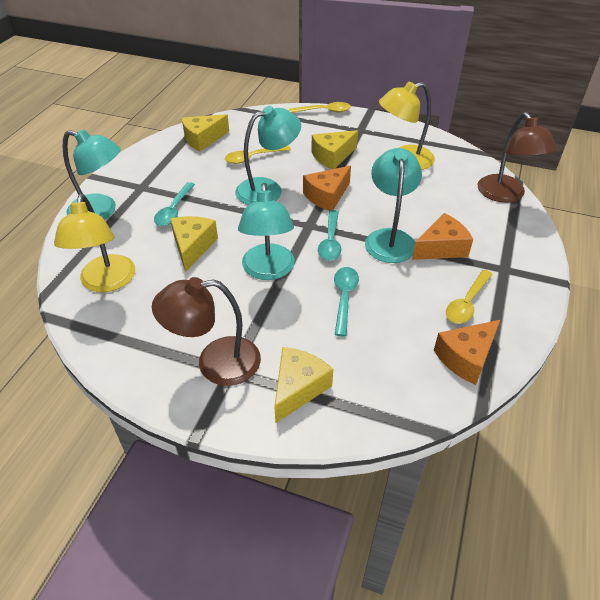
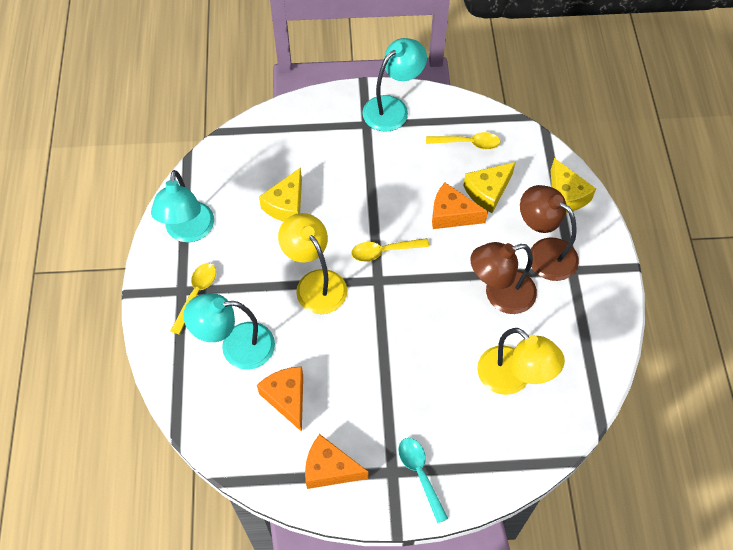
turquoise lamp: [63,129,121,220] [235,106,301,205] [238,183,295,280] [365,148,422,263] = 4 -> [151,170,214,242] [183,293,275,370] [362,38,427,132] = 3
turquoise spoon: [154,182,195,226] [318,210,341,261] [334,267,359,337] = 3 -> [398,438,448,523] = 1
yellow cheese: [170,216,218,272] [182,114,229,152] [275,347,333,423] [311,130,358,169] = 4 -> [259,167,302,222] [463,162,516,213] [551,158,596,213] = 3

